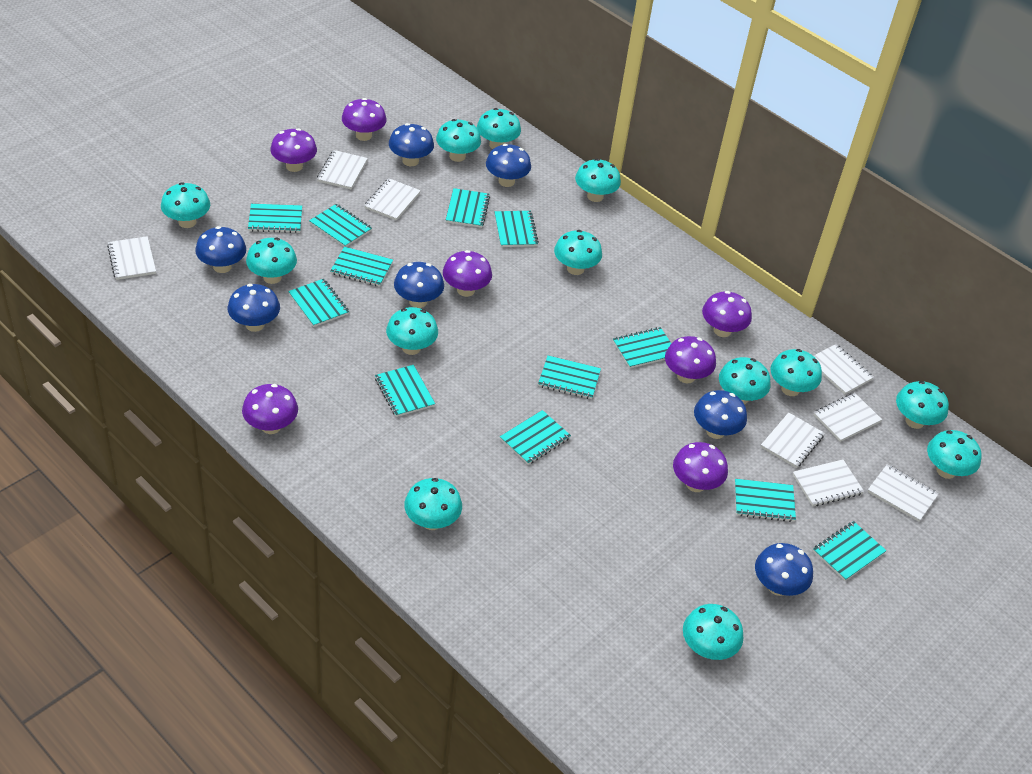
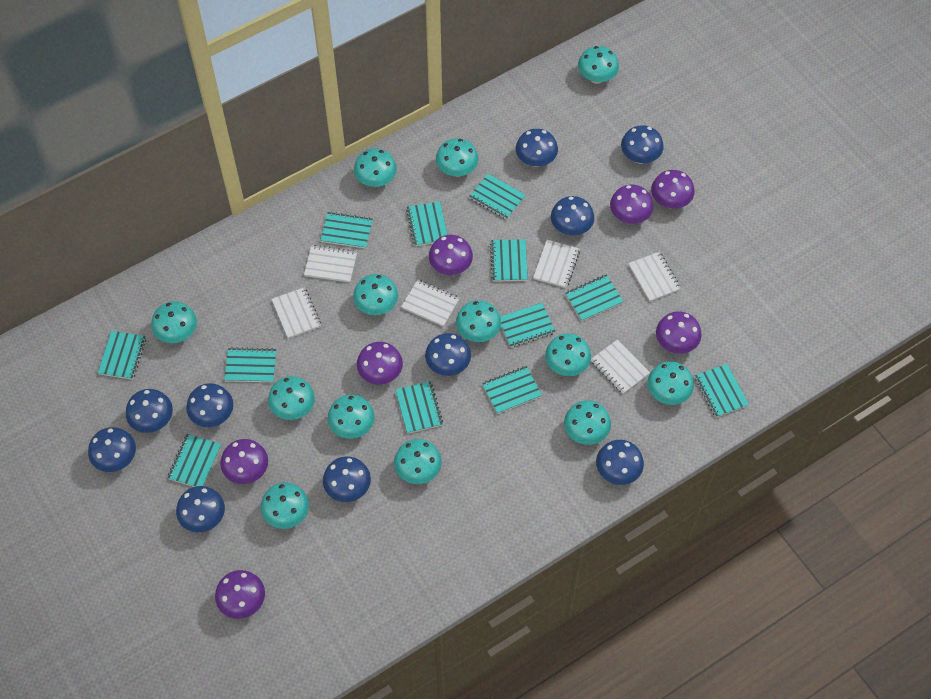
blue mushroom: [195,226,246,273] [228,284,280,332] [389,123,434,166] [394,262,444,308] [486,144,531,187] [694,390,747,439] [755,543,813,596] = 7 -> [88,427,136,472] [126,389,173,433] [176,486,225,532] [186,383,233,427] [323,456,371,502] [425,333,471,376] [516,129,558,167] [551,196,594,236] [596,440,644,485] [621,125,664,164] = 10
white notebook: [107,236,156,280] [317,150,368,189] [364,178,421,221] [761,412,825,468] [793,460,864,507] [814,344,874,395] [814,393,882,442] [867,464,939,522] = 8 -> [272,287,321,339] [304,245,357,283] [401,280,460,327] [533,240,580,288] [591,339,650,394] [628,252,681,302] = 6

